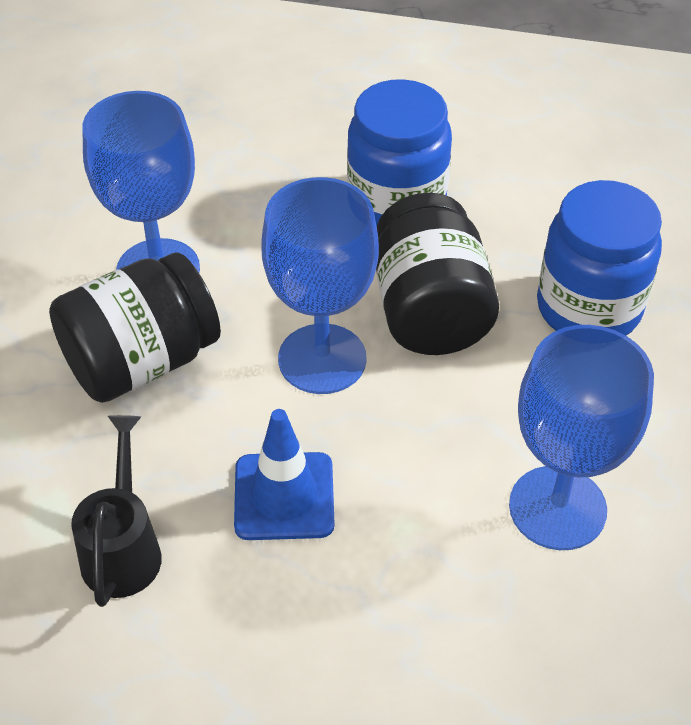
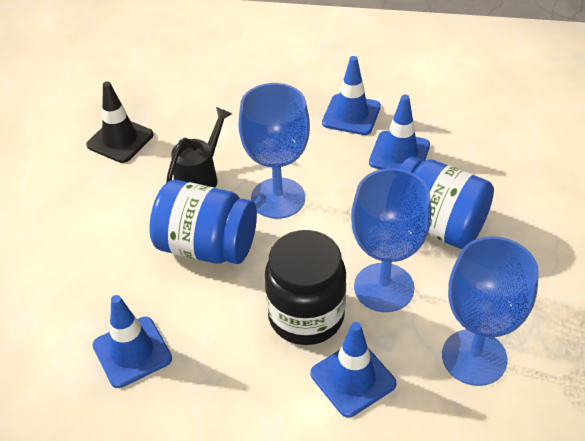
black jar: [49,252,221,403] [376,193,499,355] = 2 -> [265,230,346,345] = 1
black traffic cone: none = 0 -> [86,81,153,163] = 1
blue traffic cone: [234,409,335,540] = 1 -> [92,295,172,388] [310,322,396,417] [322,56,381,135] [369,94,430,169] = 4

